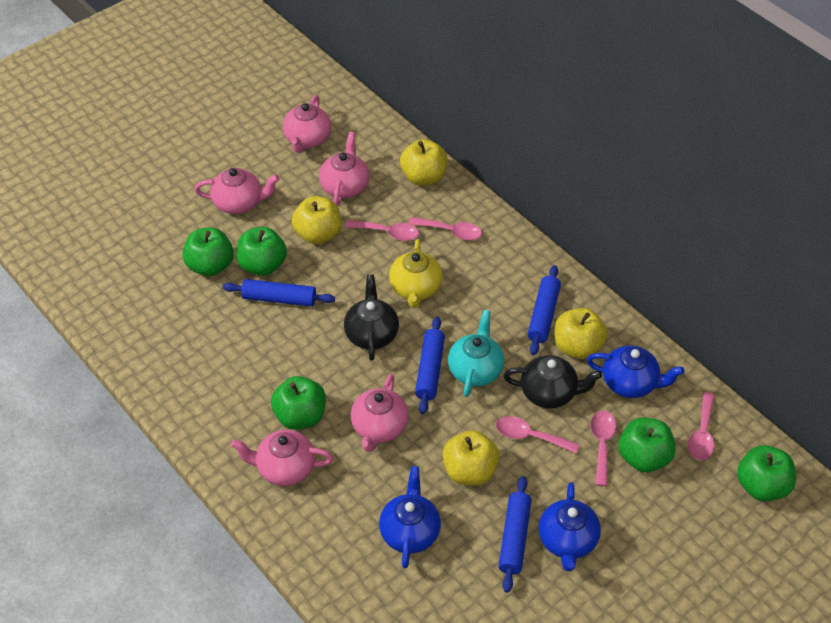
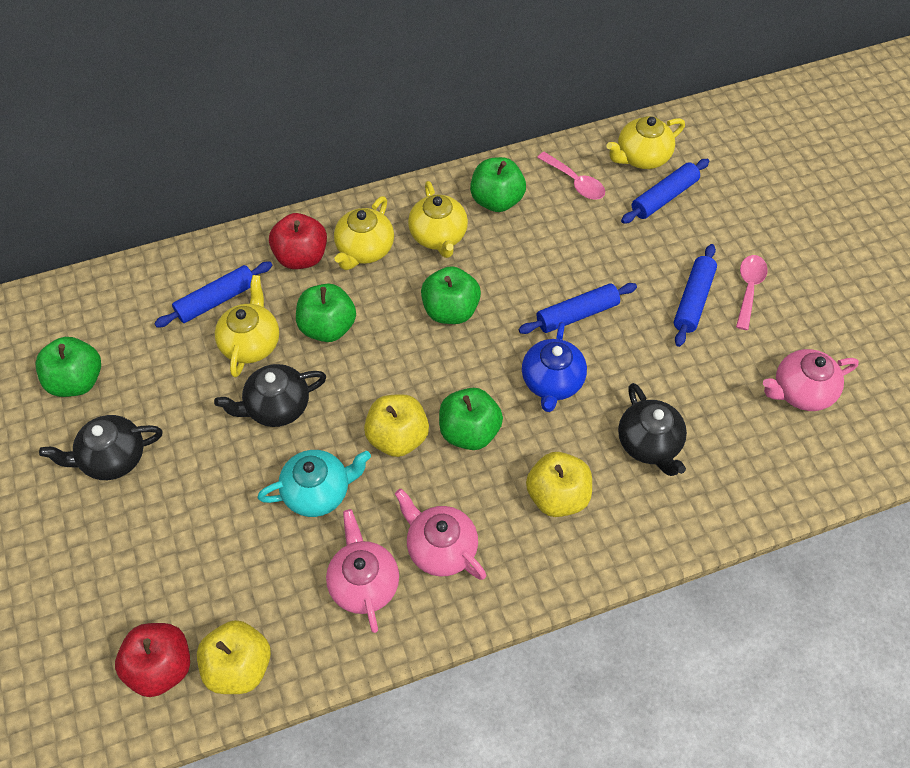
black teapot: [344,274,399,361] [503,355,602,408] = 2 -> [39,415,163,480] [214,364,326,427] [618,383,687,476] = 3
blue teapot: [379,466,441,568] [539,482,601,571] [586,345,684,398] = 3 -> [522,322,587,412] = 1
pink spoon: [345,220,419,241] [408,217,482,240] [496,416,579,453] [590,410,616,486] [688,392,715,460] = 5 -> [537,152,605,200] [736,255,768,330] = 2
pink teapot: [194,168,280,214] [231,430,334,486] [283,95,332,153] [319,132,369,206] [351,374,409,452] = 5 -> [326,509,399,633] [395,489,486,580] [763,349,859,411] = 3
red apple: none = 0 -> [115,623,190,697] [269,213,327,269] = 2
yellow apple: [292,196,341,244] [400,139,447,186] [443,430,500,486] [555,308,608,359] = 4 -> [197,620,271,694] [364,394,429,457] [526,452,592,517] = 3
yellow teapot: [389,239,443,308] = 1 -> [215,275,279,377] [334,196,394,270] [408,181,468,258] [606,116,685,169] = 4

